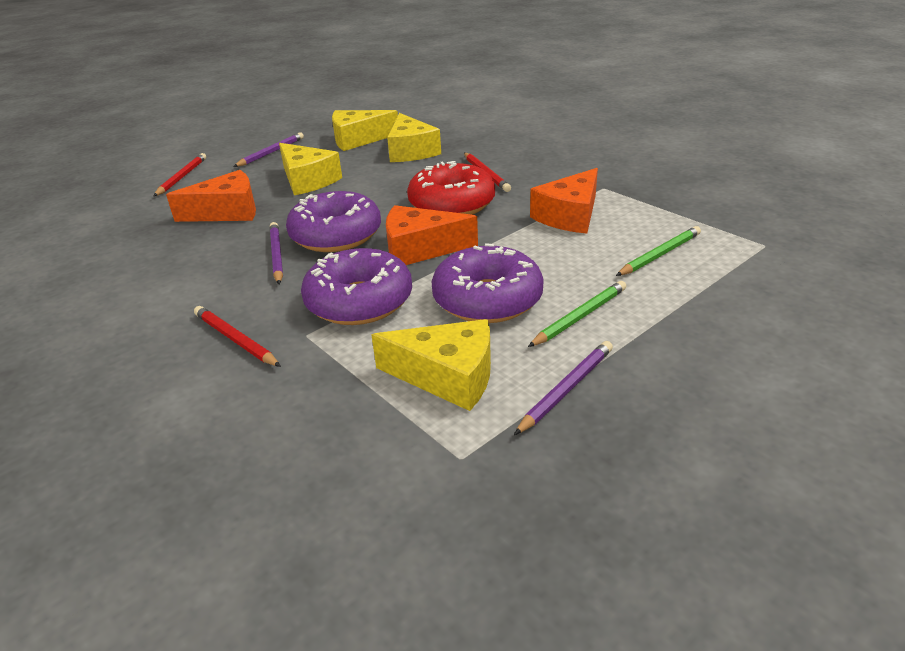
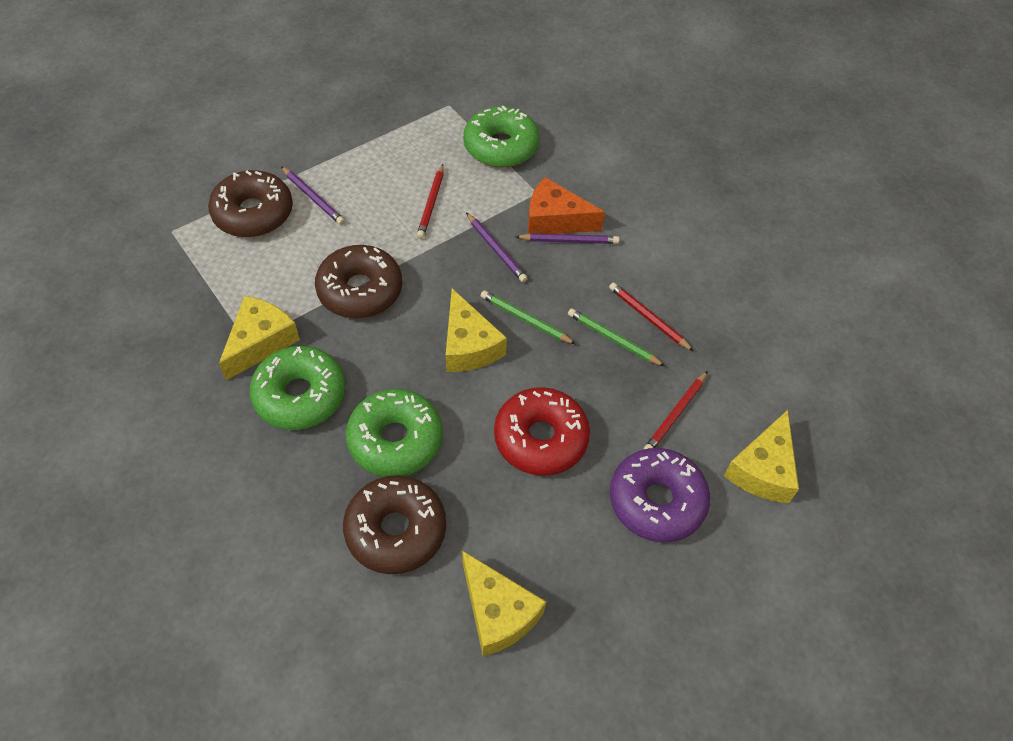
brown donut: none = 0 -> [208,170,293,237] [315,245,402,318] [343,475,446,574] = 3
green donut: none = 0 -> [250,346,346,430] [346,389,443,477] [463,106,540,168] = 3
orange cheese: [166,170,256,222] [386,205,478,265] [530,168,598,234] = 3 -> [528,177,605,234] = 1
purple donut: [286,191,381,252] [301,248,412,325] [431,243,544,323] = 3 -> [610,448,710,543] = 1

